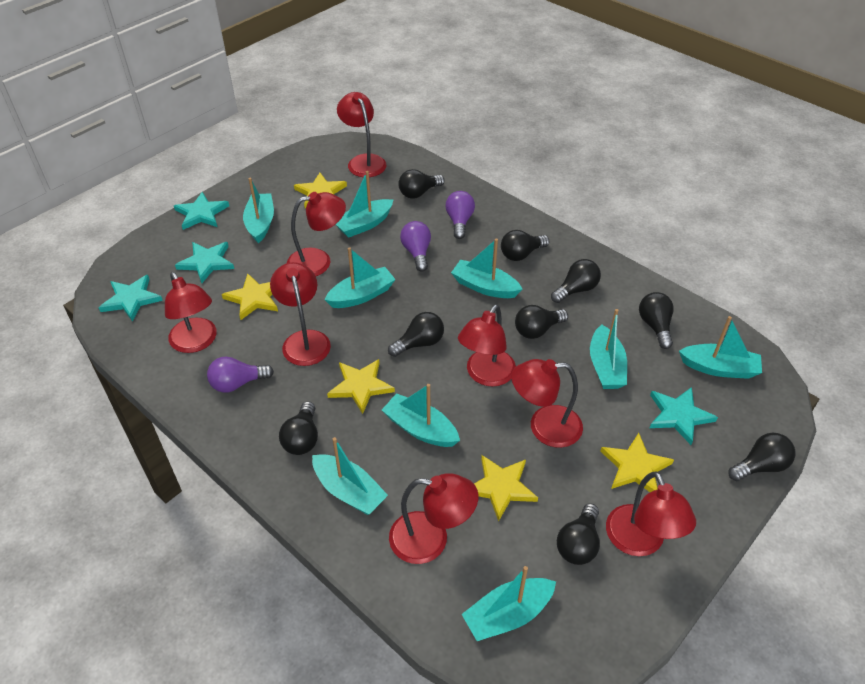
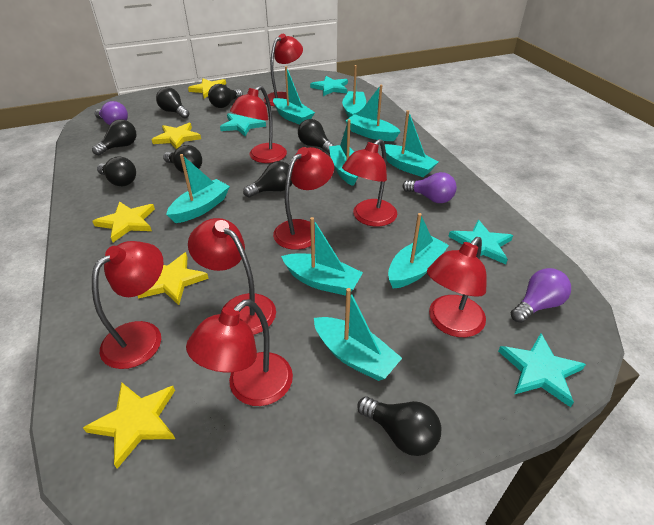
black light bulb: [279,401,318,455] [388,312,444,357] [398,169,445,199] [501,230,549,261] [515,305,568,339] [551,259,601,303] [557,503,600,565] [639,292,674,349] [728,433,795,481] = 9 -> [92,119,136,156] [97,156,136,186] [156,87,190,119] [163,145,202,174] [208,84,243,108] [243,161,292,197] [298,119,336,154] [357,397,441,456] = 8

